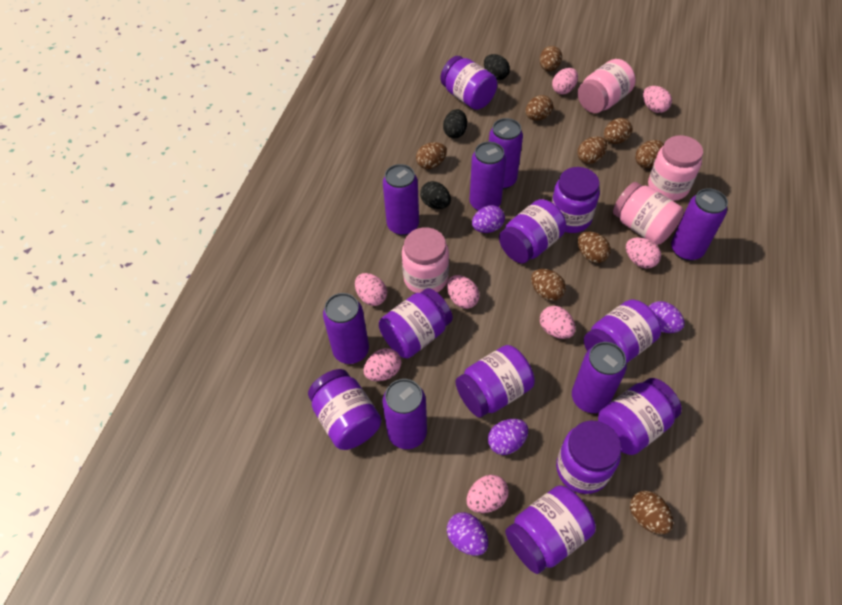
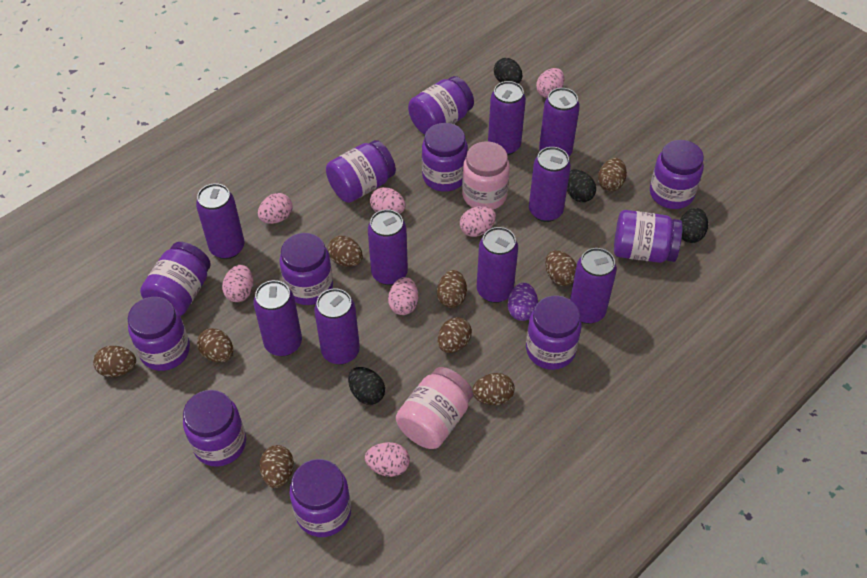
black egg: [420,181,451,209] [443,109,467,138] [484,54,510,80] = 3 -> [348,367,385,405] [494,58,522,84] [567,170,596,202] [680,208,708,243] = 4
pink egg: [355,273,387,306] [364,348,401,381] [447,275,480,309] [466,475,509,513] [540,306,576,339] [552,68,578,94] [626,237,661,269] [643,86,672,113] = 8 -> [222,265,253,302] [258,193,293,224] [365,442,410,477] [370,187,406,214] [388,277,418,315] [460,206,496,237] [536,68,564,98] = 7
pink jar: [402,227,449,293] [578,59,636,113] [613,182,684,245] [648,135,703,201] = 4 -> [396,367,473,449] [462,141,510,210] = 2
purple can: [323,293,369,364] [382,379,427,449] [383,164,419,236] [469,142,506,211] [489,118,523,189] [572,342,627,413] [671,188,728,261] = 7 -> [196,183,245,259] [253,280,302,356] [314,288,360,365] [368,209,408,285] [477,227,518,303] [488,81,526,155] [529,147,571,222] [539,88,580,157] [570,248,617,324] = 9
purple egg: [447,512,488,556] [472,205,505,233] [488,419,528,455] [648,301,685,333] = 4 -> [507,283,538,321] = 1
purple jar: [308,369,382,450] [379,288,453,358] [440,56,497,110] [455,345,535,417] [499,199,566,263] [505,485,596,574] [552,167,600,233] [556,421,621,494] [584,300,661,363] [598,378,682,455] = 10 -> [128,297,190,371] [140,242,211,316] [183,390,246,467] [280,233,333,305] [289,459,351,537] [326,140,396,203] [408,76,474,135] [422,123,468,192] [526,296,582,370] [614,210,683,263] [650,140,704,209] = 11

